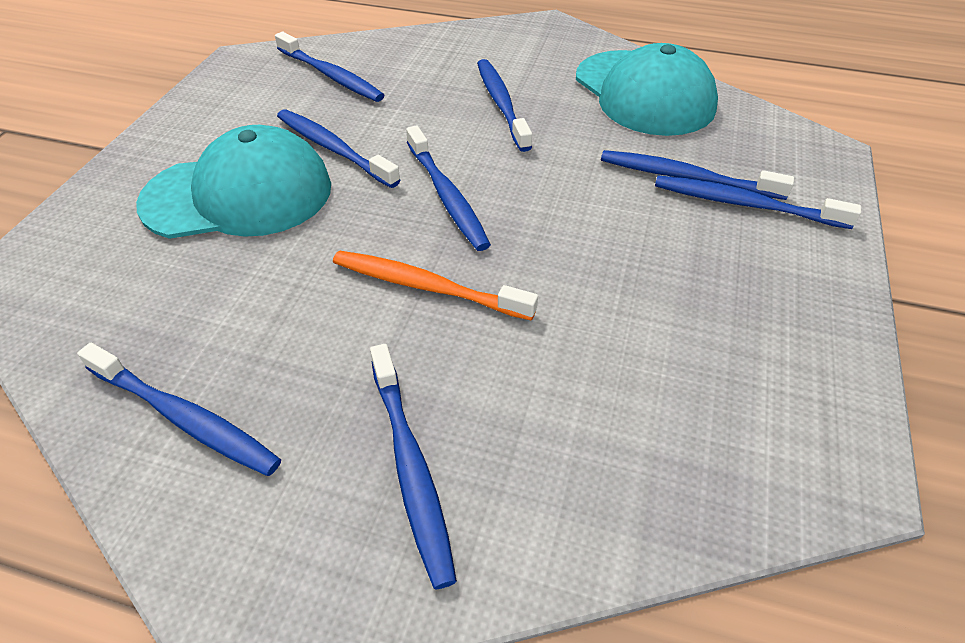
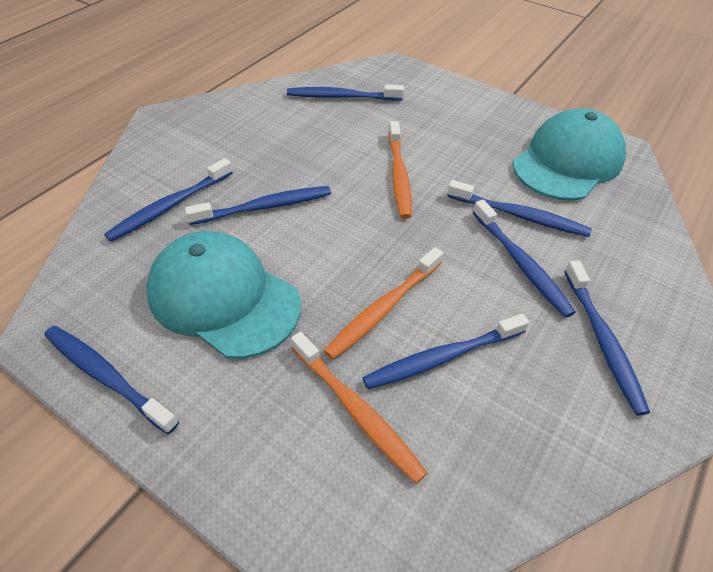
orange toothbrush: [333,251,538,321] = 1 -> [291,332,427,484] [324,247,443,359] [388,121,412,219] = 3

